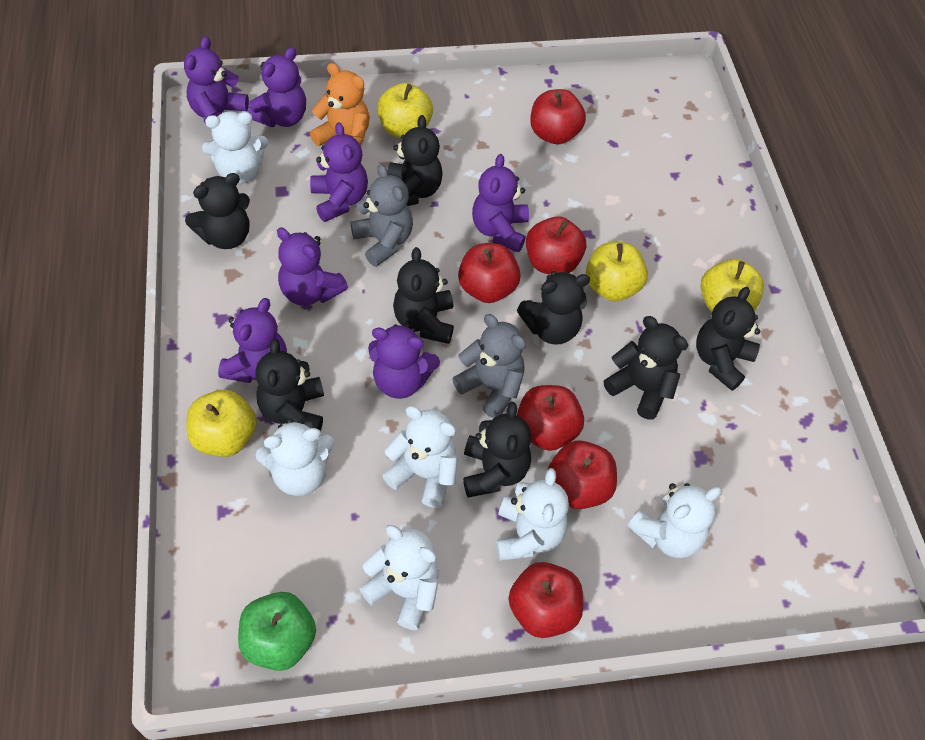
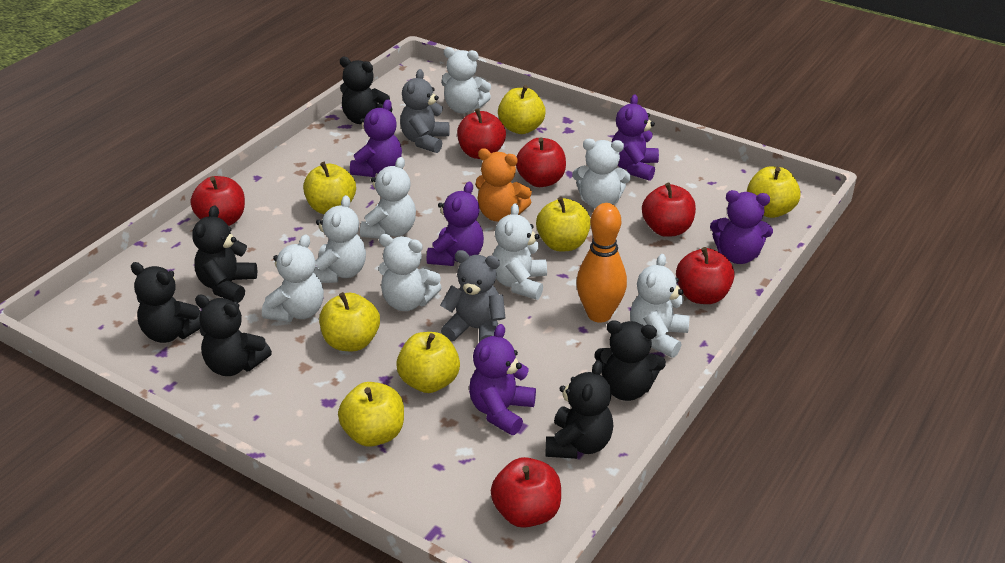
black teddy bear: [185,173,250,249] [255,339,324,431] [387,115,443,206] [393,247,454,344] [463,402,531,498] [517,271,590,345] [604,316,688,420] [696,287,760,391] = 8 -> [131,262,201,343] [192,206,257,303] [195,295,272,376] [340,57,392,124] [545,360,613,459] [594,320,666,401] = 6
green apple: [238,592,316,671] = 1 -> none = 0
orange bowling pin: none = 0 -> [576,203,627,323] = 1
purple teddy bear: [184,36,249,124] [218,298,287,383] [247,47,306,127] [277,227,348,306] [310,122,368,222] [368,323,440,399] [472,154,529,252] = 7 -> [350,100,402,177] [427,182,484,266] [469,324,536,435] [612,94,659,181] [710,190,773,264] = 5
white teddy bear: [202,111,268,184] [255,418,335,496] [359,525,439,630] [382,406,458,508] [496,468,569,561] [627,483,722,558] = 6 -> [262,234,324,322] [315,195,366,283] [360,157,416,239] [379,234,442,311] [441,47,491,114] [492,203,547,300] [572,139,631,208] [630,254,689,358] = 8
yellow apple: [187,390,257,457] [377,83,433,138] [586,242,648,301] [701,259,764,312] = 4 -> [303,162,356,214] [319,292,380,351] [338,382,404,447] [396,332,460,393] [498,85,546,134] [536,197,590,251] [747,166,801,218] = 7

